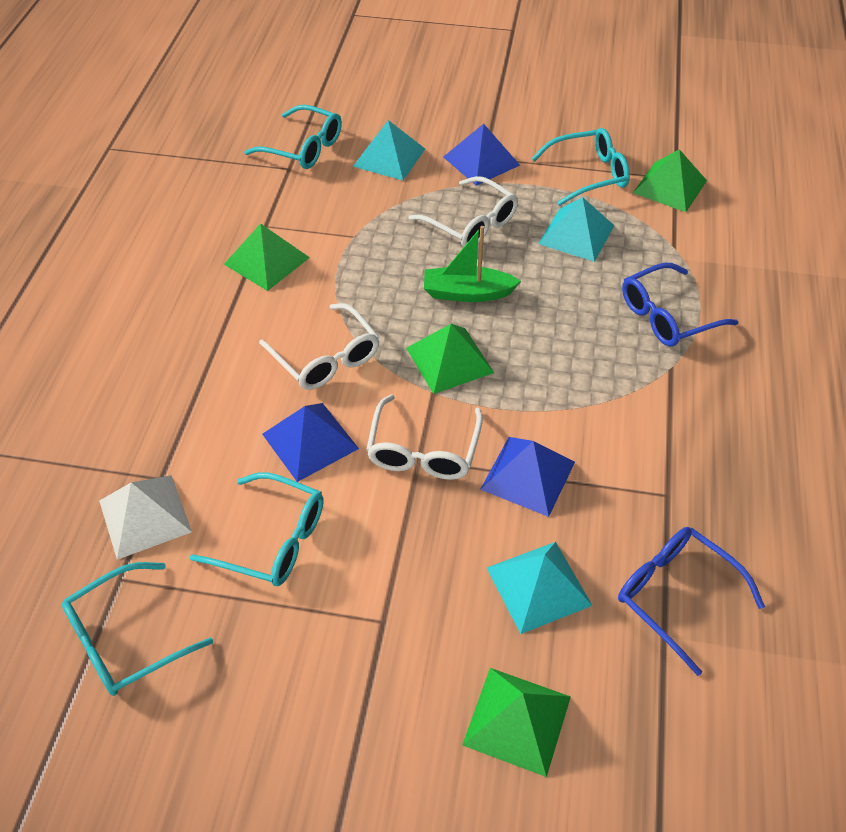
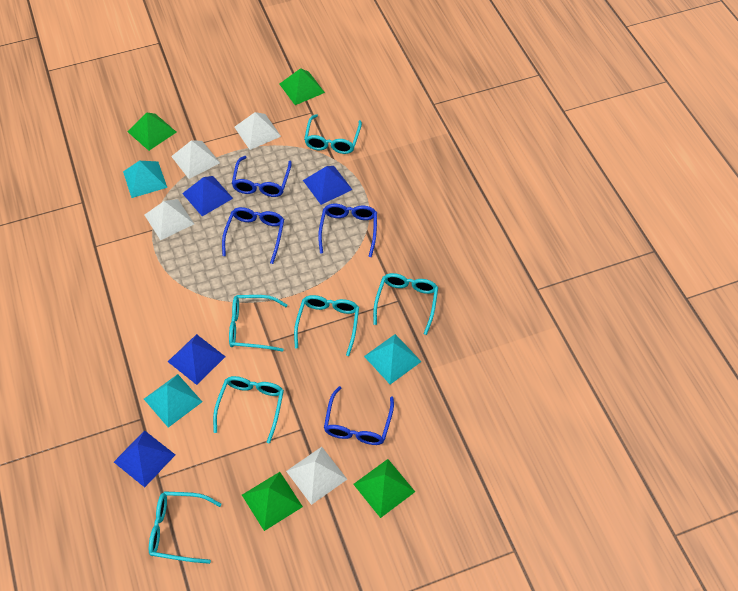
blue glasses: [618,527,765,676] [622,263,739,347] = 2 -> [222,207,284,264] [232,156,292,197] [318,204,377,257] [324,386,394,445] = 4
blue pyramid: [262,403,359,482] [443,124,520,186] [480,437,575,517] = 3 -> [114,430,175,487] [168,334,226,385] [182,176,233,216] [303,166,352,205] = 4
green boat: [424,226,521,302] = 1 -> none = 0
turquoise glasses: [62,562,213,696] [190,472,324,586] [244,105,342,169] [532,128,630,206] = 4 -> [149,491,221,564] [213,376,284,443] [229,295,287,352] [294,295,359,356] [304,114,362,154] [373,273,438,335] = 6
white glasses: [259,303,380,390] [366,394,483,480] [409,176,518,247] = 3 -> none = 0
white pyramid: [99,475,192,560] = 1 -> [145,199,194,240] [171,140,220,179] [234,112,281,150] [286,447,347,505] = 4

